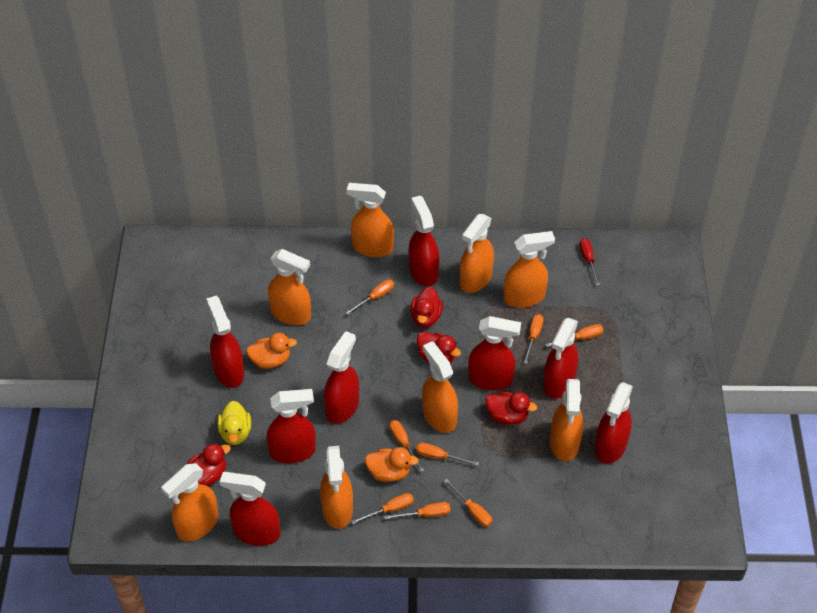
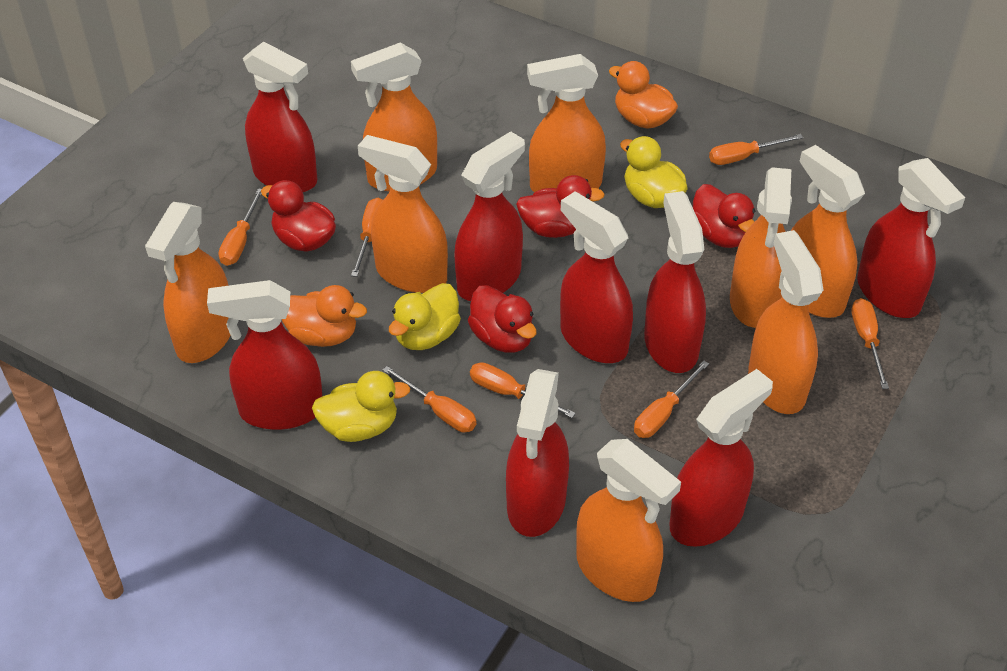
orange screwdriver: [346,279,394,315] [351,493,414,524] [384,502,451,520] [389,420,424,472] [416,443,479,466] [444,479,492,527] [523,314,544,364] [545,324,603,347] = 8 -> [219,188,262,266] [351,198,383,277] [383,366,476,432] [470,362,576,418] [634,361,709,438] [709,134,803,165] [851,298,889,389] = 7
red screwdriver: [579,238,600,286] = 1 -> none = 0
yellow duck: [217,401,251,445] = 1 -> [312,371,411,442] [389,283,461,350] [620,136,688,208] = 3

